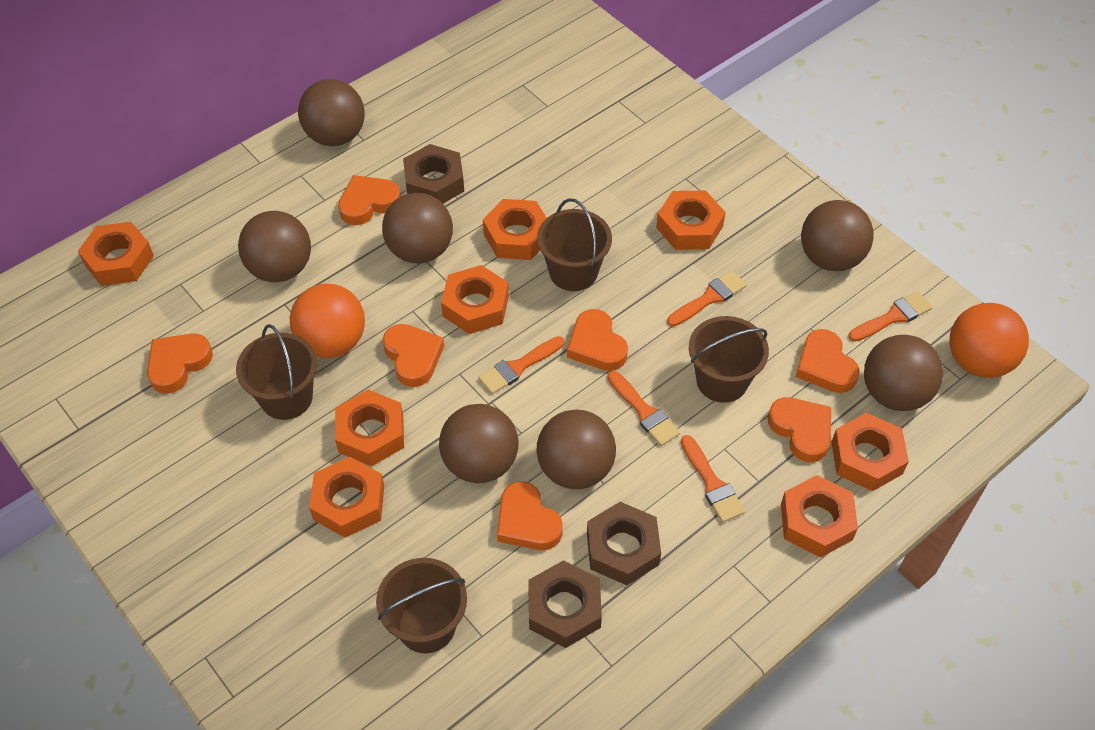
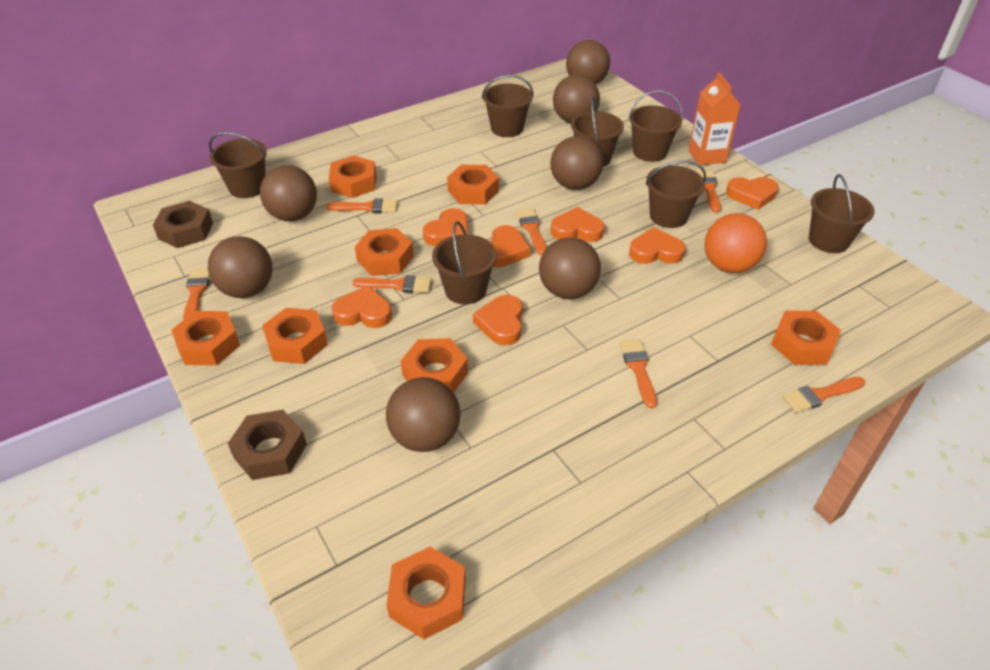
brown bucket: [236,324,317,420] [376,558,467,653] [537,198,612,291] [689,316,769,403] = 4 -> [209,132,267,198] [432,221,497,305] [482,75,533,137] [571,96,624,167] [628,90,683,162] [646,160,706,228] [809,174,875,253] = 7
brown nut: [403,144,464,203] [528,560,602,648] [587,502,661,585] = 3 -> [153,201,213,248] [228,410,307,480] = 2
orange ball: [290,284,365,358] [950,303,1029,378] = 2 -> [704,213,767,273] = 1
orange brush: [478,336,564,394] [607,371,680,446] [667,270,747,327] [681,435,745,522] [849,291,932,342] = 5 -> [183,268,210,320] [327,198,397,213] [353,275,431,293] [516,208,547,256] [620,339,657,408] [696,170,721,213] [783,377,865,413] = 7
orange carton: none = 0 -> [688,72,741,165] = 1

